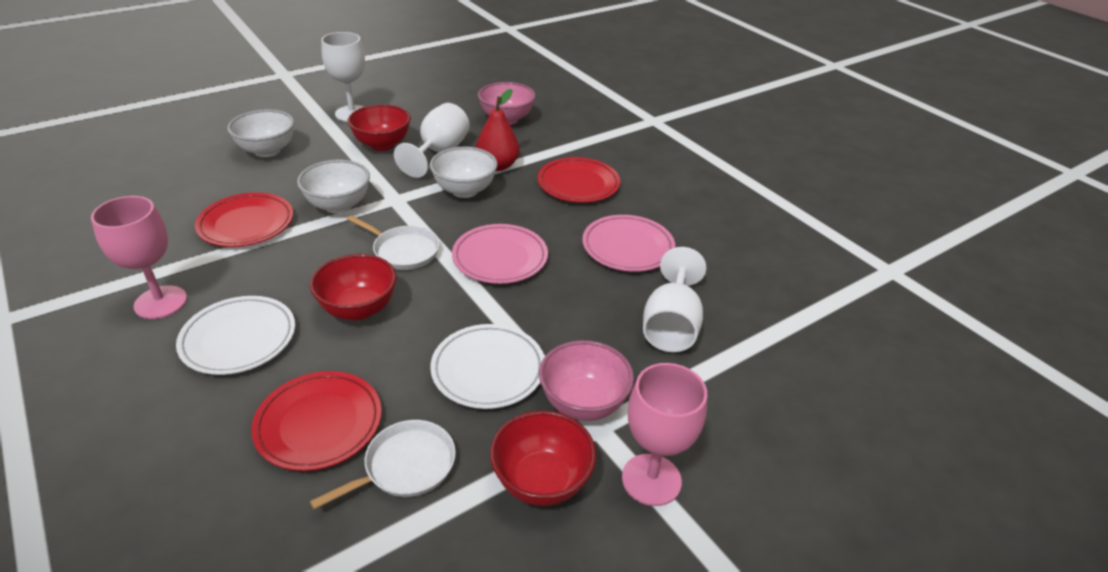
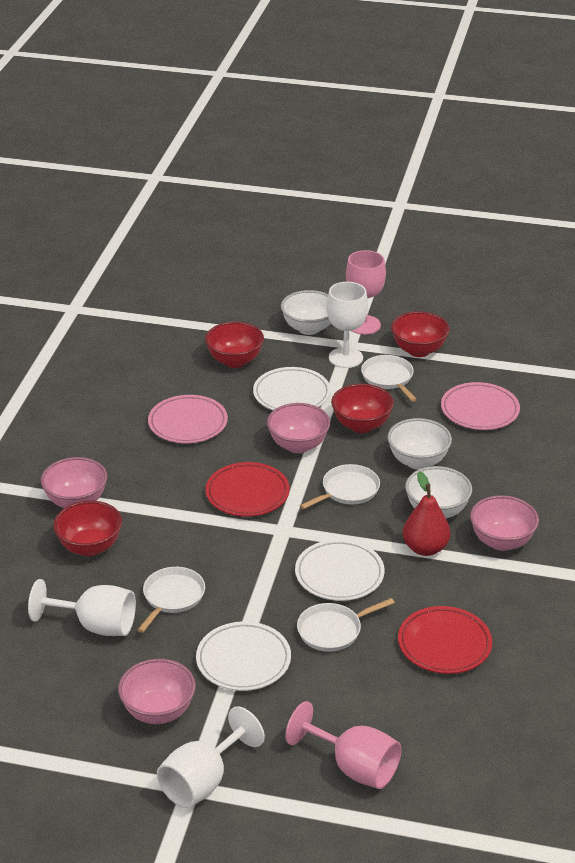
pink bowl: [478,82,536,125] [539,340,634,421] = 2 -> [41,457,107,508] [118,659,196,724] [267,403,330,453] [470,495,539,551] = 4
red bowl: [310,254,397,320] [348,104,411,151] [490,410,597,506] = 3 -> [53,501,122,556] [205,321,264,368] [331,384,394,433] [391,311,450,357] = 4
red plate: [195,192,293,247] [251,371,382,471] [537,157,620,203] = 3 -> [205,462,290,517] [398,606,492,674] = 2
white pan: [310,420,456,510] [347,215,440,270] = 2 -> [138,567,205,633] [297,598,395,652] [300,464,380,509] [361,355,417,402] = 4
white plate: [176,296,295,375] [430,324,544,409] = 2 -> [196,621,291,691] [253,367,331,410] [295,539,385,601] = 3

